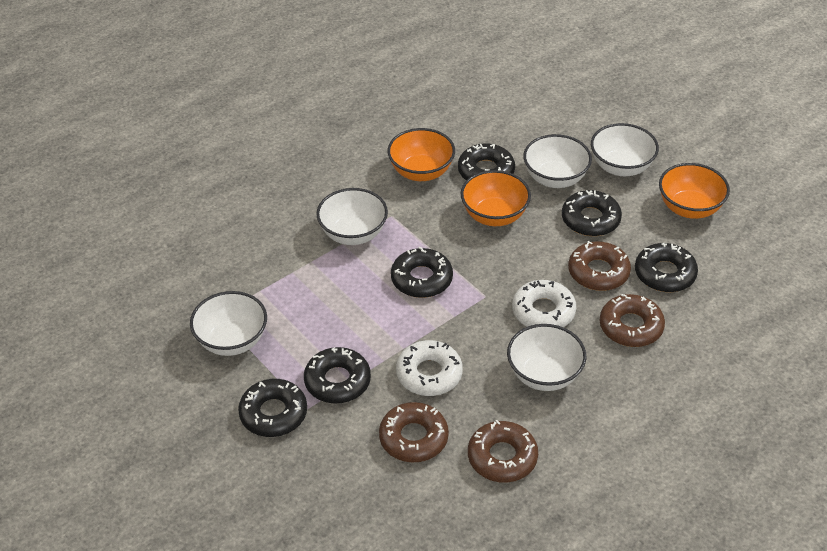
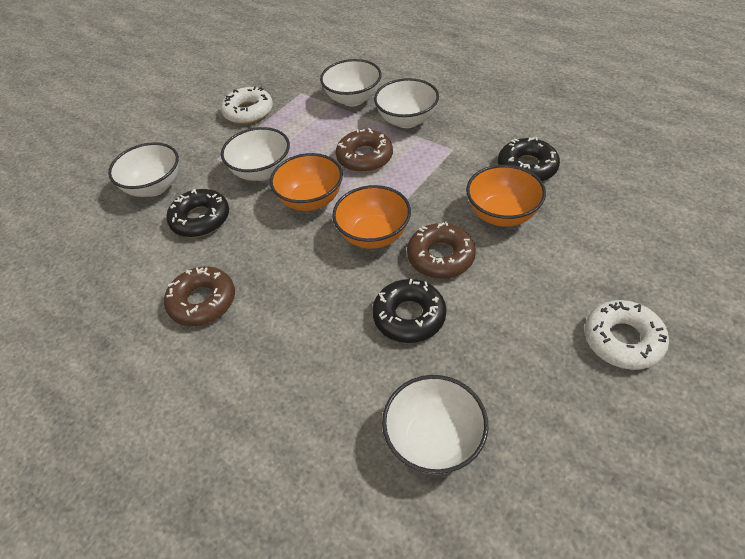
black donut: [238,379,307,437] [304,347,371,404] [391,247,453,298] [458,144,515,180] [562,190,622,236] [635,243,698,292] = 6 -> [166,189,229,237] [372,279,446,343] [498,137,560,181] = 3
brown donut: [379,402,449,462] [468,420,538,483] [568,241,631,291] [600,294,665,347] = 4 -> [164,267,235,326] [336,128,393,172] [407,221,476,279] = 3

